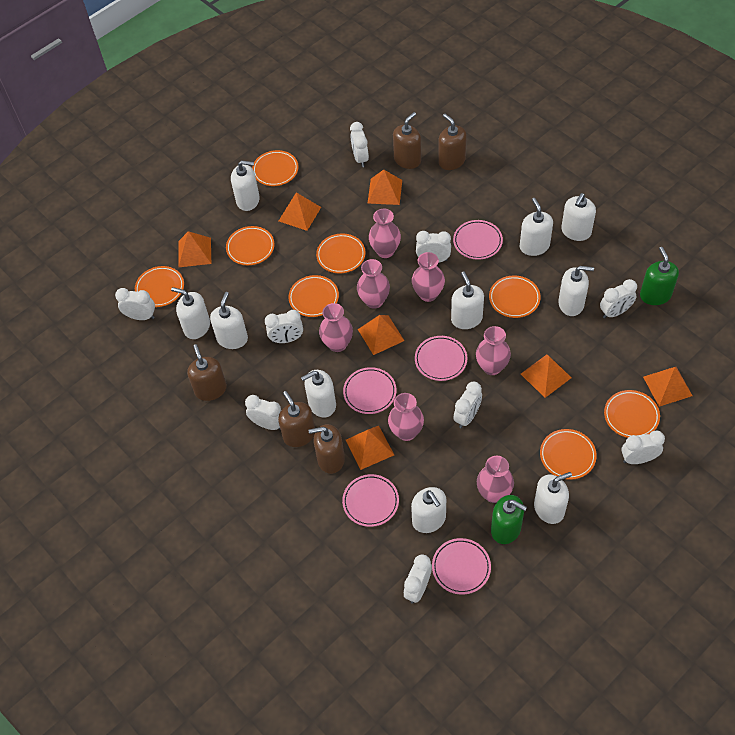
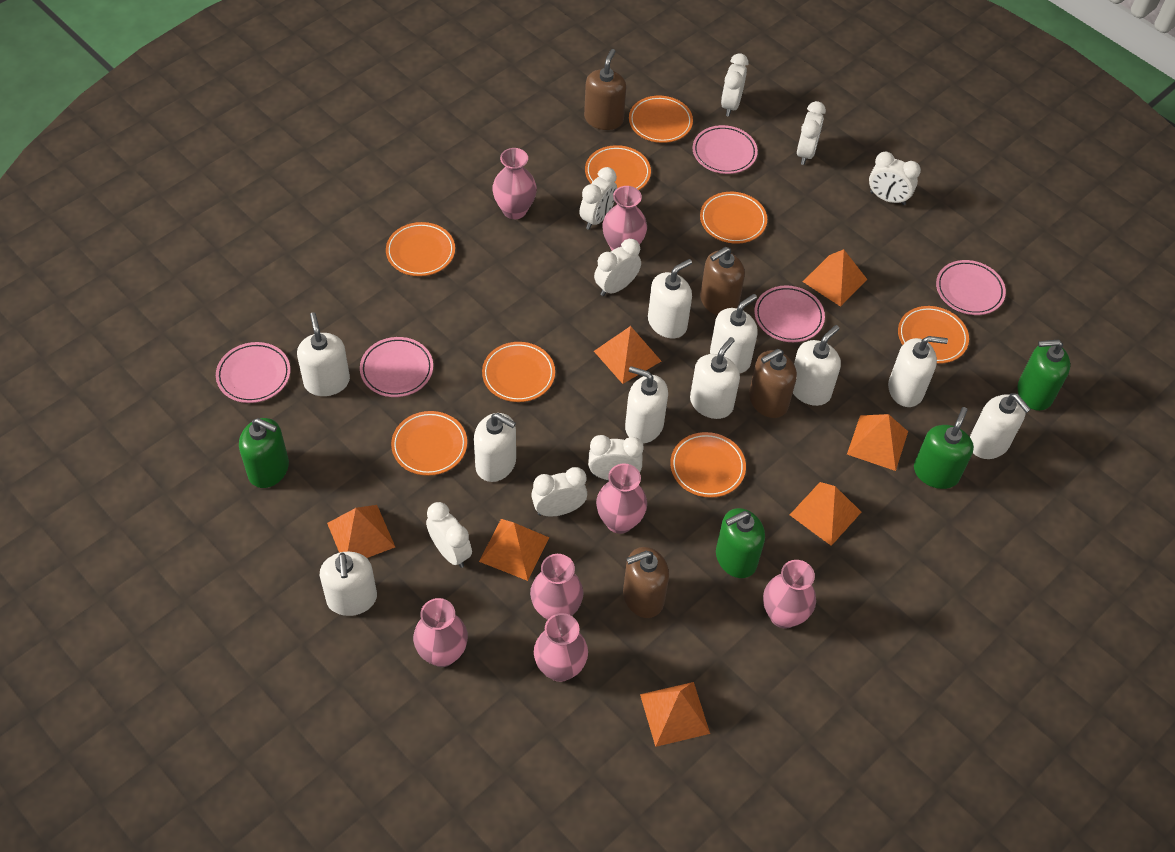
brown soap dispenser: [187,344,227,401] [278,391,315,447] [309,424,345,474] [393,112,421,169] [438,114,467,170] = 5 -> [584,49,626,130] [623,547,669,618] [700,247,745,315] [749,349,797,418] = 4
green soap dispenser: [491,495,527,544] [640,247,679,305] = 2 -> [239,418,289,488] [716,508,765,578] [914,407,974,489] [1018,340,1070,411] = 4
white clock: [115,288,155,320] [245,395,282,430] [265,310,303,343] [350,122,369,167] [404,555,432,604] [416,231,451,263] [453,382,482,428] [600,279,637,319] [621,431,665,464] = 9 -> [426,502,472,568] [531,467,587,516] [580,167,617,230] [588,435,644,480] [594,239,641,296] [721,53,748,116] [797,101,826,165] [869,152,921,205] = 8

